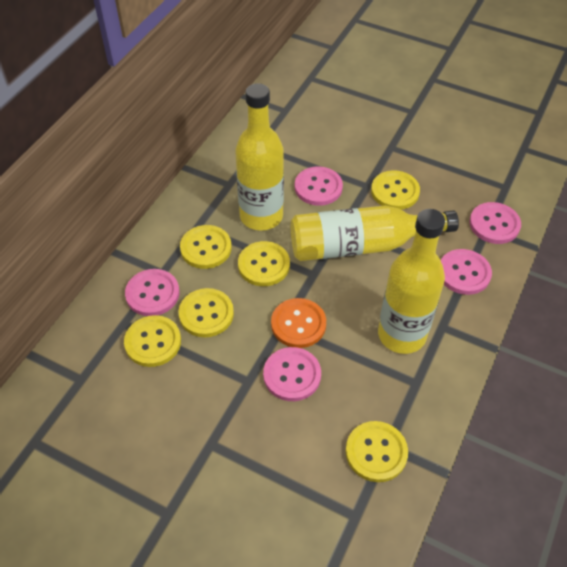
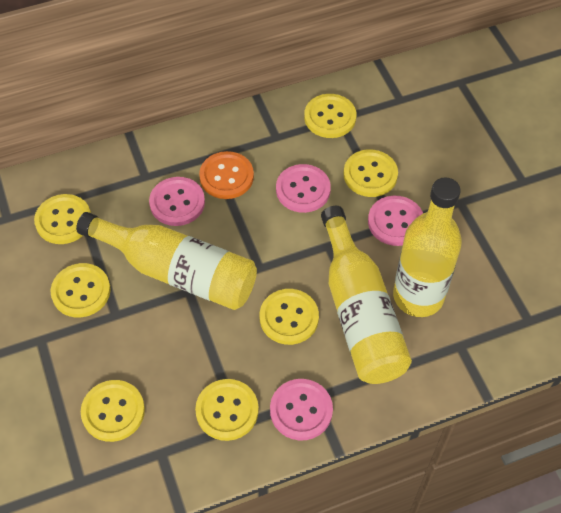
pink button: [125,269,180,316] [263,347,321,401] [295,166,343,206] [441,249,492,295] [469,202,521,244] = 5 -> [149,177,205,226] [270,379,333,441] [276,164,331,213] [368,196,423,246] = 4
yellow button: [124,315,181,367] [179,288,234,337] [180,225,232,269] [238,241,290,286] [346,421,408,482] [371,170,420,210] = 6 -> [34,194,91,244] [50,263,111,318] [81,380,145,442] [195,379,259,441] [260,289,319,345] [304,94,356,138] [344,149,398,197] = 7

